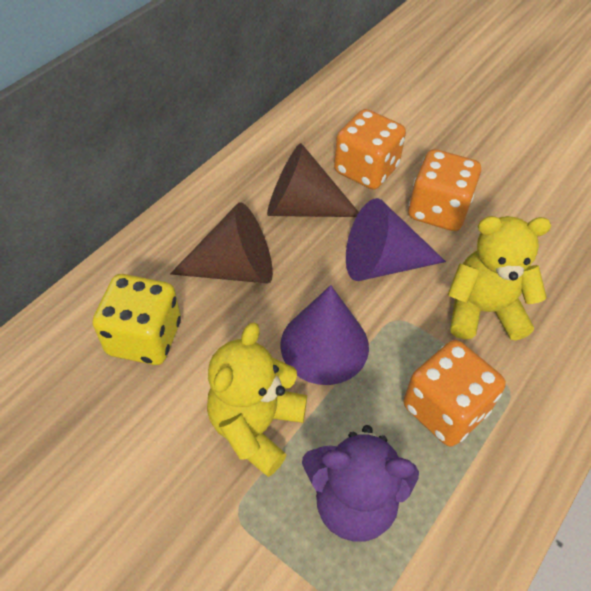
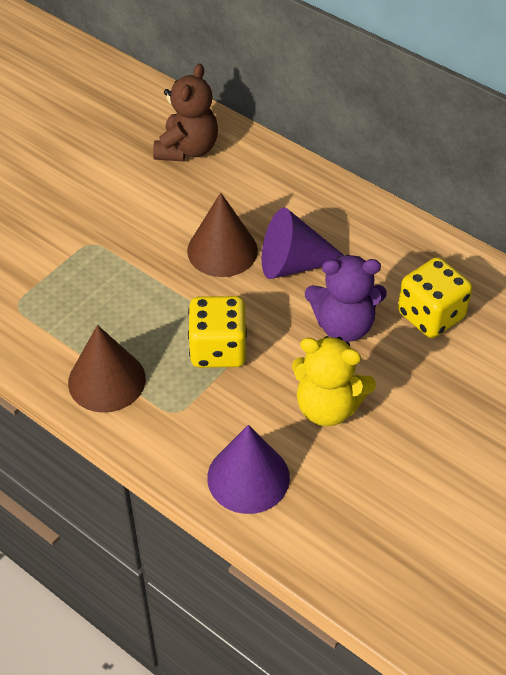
brown teddy bear: none = 0 -> [153,63,218,162] = 1
orange dice: [334,109,406,190] [404,340,506,447] [409,149,481,231] = 3 -> none = 0
yellow dice: [93,274,181,365] = 1 -> [188,296,247,368] [398,257,473,338] = 2
yellow teddy bear: [207,323,307,477] [448,216,551,340] = 2 -> [292,336,376,426] = 1

